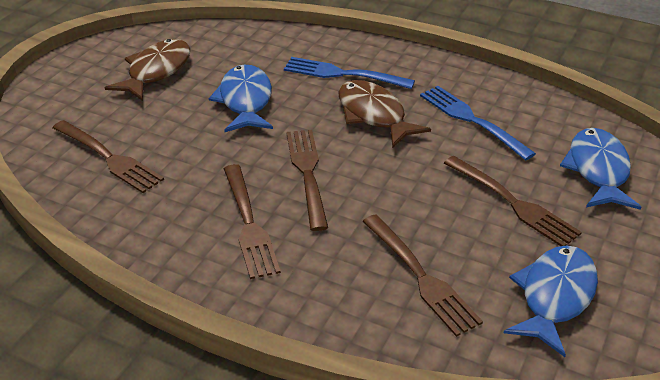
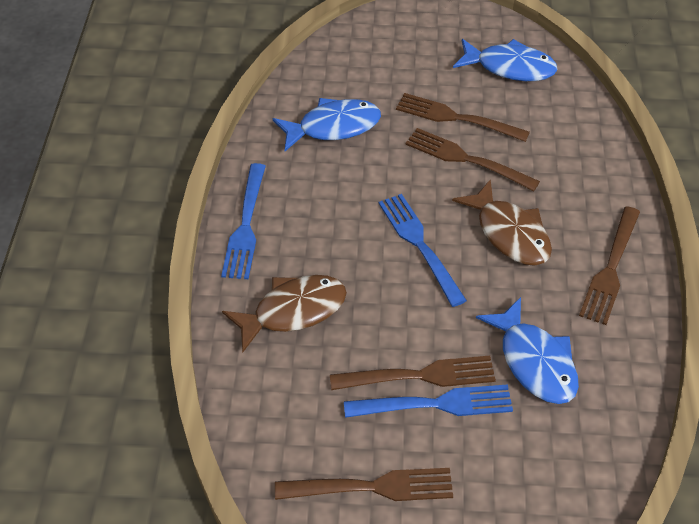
blue fork: [284,57,415,89] [420,86,536,161] = 2 -> [221,163,266,279] [344,384,513,418] [379,194,467,307] = 3

